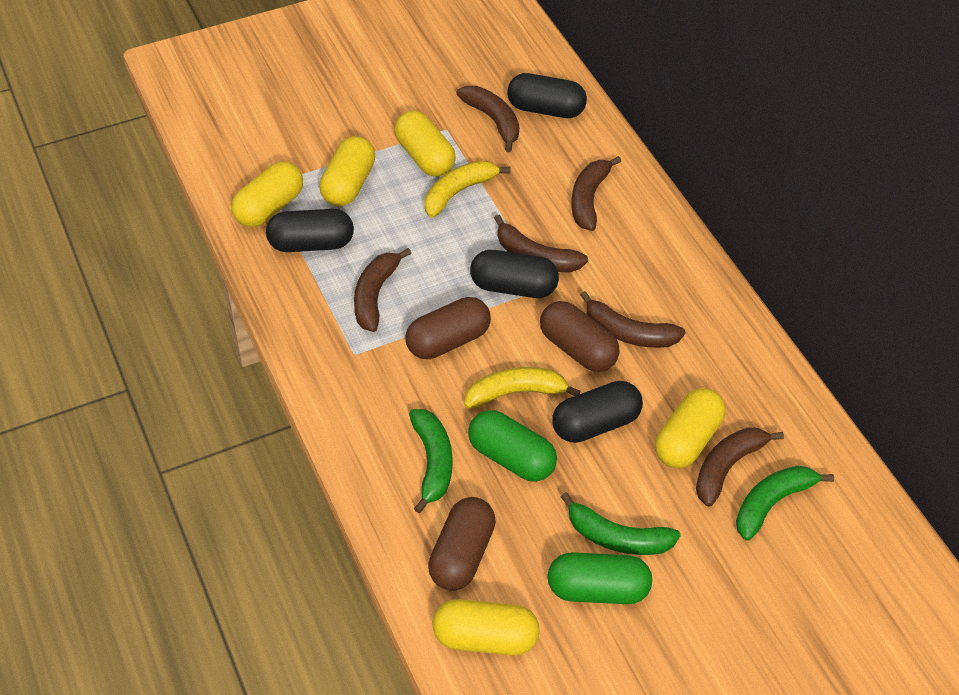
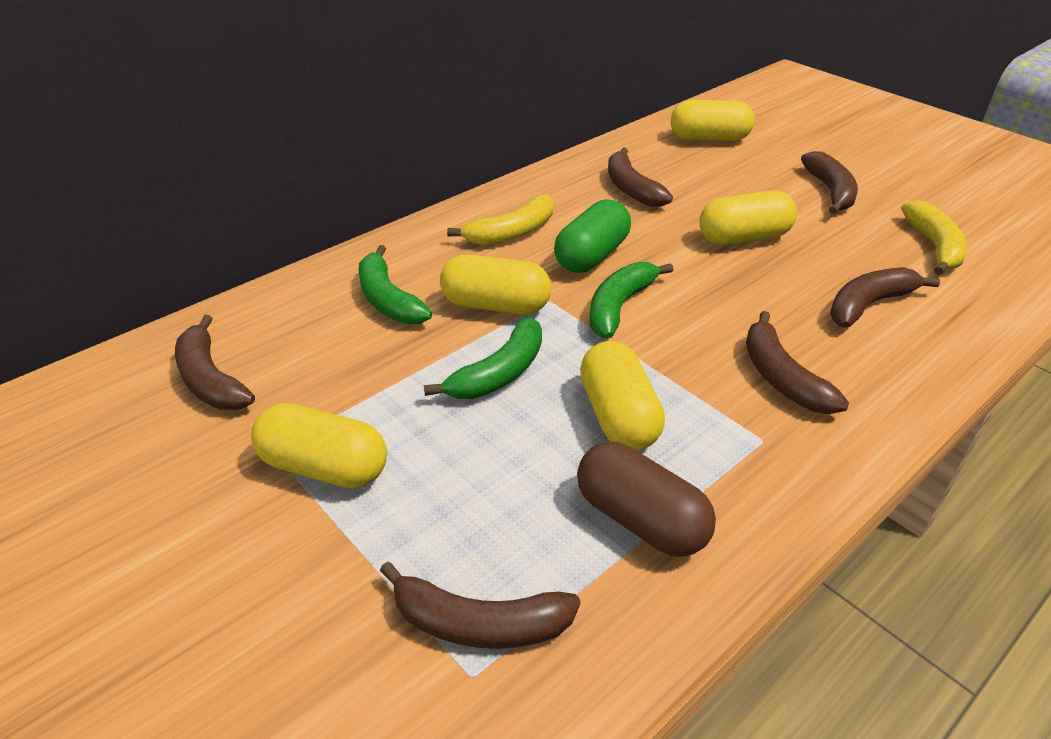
black capsule: [266,209,354,252] [470,250,559,298] [507,73,587,118] [552,381,643,443] = 4 -> none = 0
brown capsule: [405,297,491,359] [428,497,496,591] [540,301,620,372] = 3 -> [577,442,716,557] = 1
green capsule: [468,410,557,482] [547,552,652,604] = 2 -> [554,199,631,273] = 1

